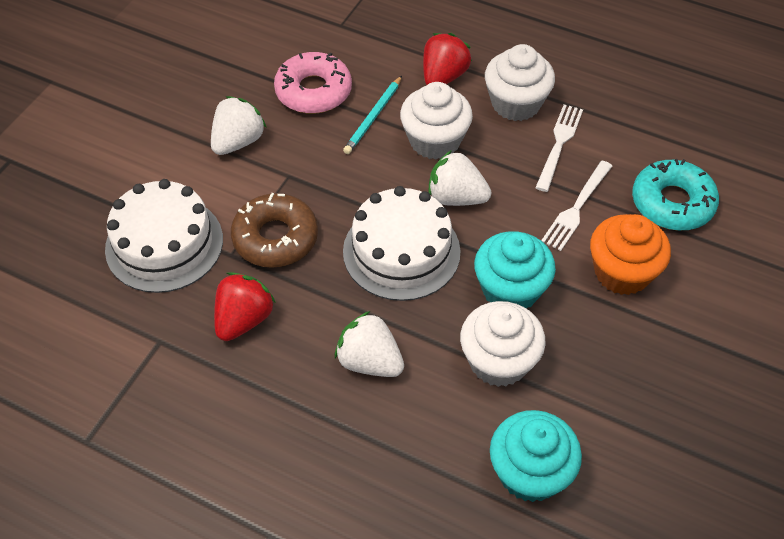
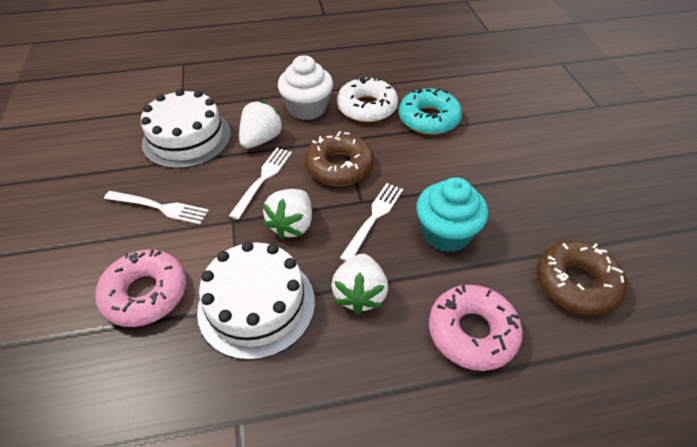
brown donut: [231,193,318,268] = 1 -> [305,131,374,186] [536,240,627,316] = 2
orange cupcake: [590,214,671,295] = 1 -> none = 0
pink donut: [274,52,352,114] = 1 -> [95,250,186,327] [429,285,523,371] = 2
red strawberry: [214,272,276,341] [423,33,472,85] = 2 -> none = 0
turquoise cupcake: [474,231,556,309] [490,410,582,502] = 2 -> [416,177,488,252] = 1
turquoise pencil: [343,76,402,154] = 1 -> none = 0
white cupcake: [400,82,473,160] [460,301,546,387] [485,44,555,121] = 3 -> [278,55,333,120] = 1
white donut: none = 0 -> [337,77,398,123] = 1
white fork: [535,105,583,192] [541,161,612,251] = 2 -> [104,191,209,224] [229,148,292,220] [340,183,403,262] = 3

